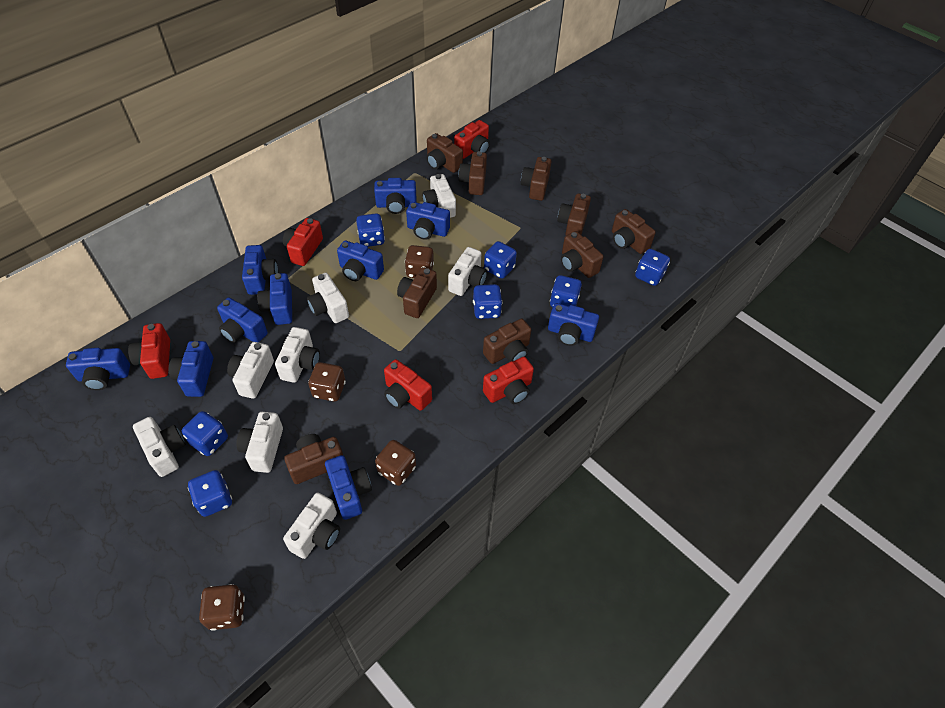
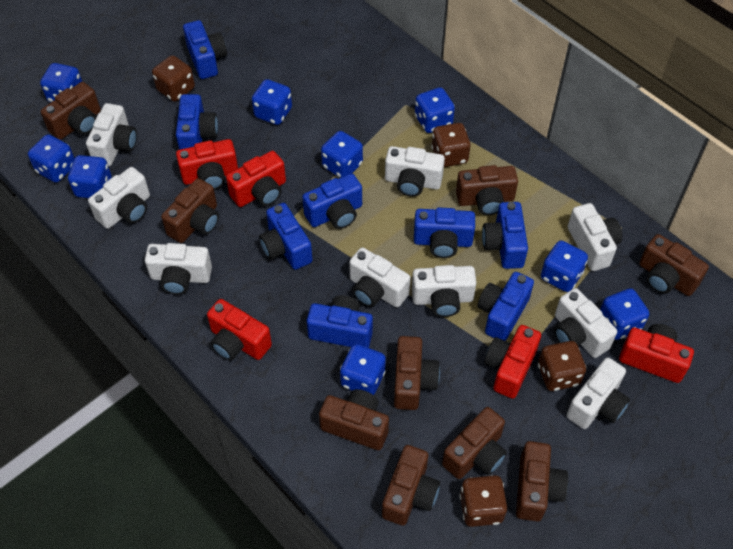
blue camera: [66,348,130,390] [169,341,213,397] [217,298,268,343] [242,245,278,295] [257,273,292,325] [325,455,372,520] [337,240,384,281] [374,178,417,214] [406,202,450,240] [548,303,599,346] = 10 -> [176,94,218,150] [183,20,227,79] [259,203,313,270] [302,173,362,229] [307,295,373,348] [414,208,475,258] [477,272,534,341] [482,202,528,269] = 8
blue dice: [182,411,228,456] [188,470,232,517] [356,213,385,247] [473,284,502,319] [484,241,517,279] [550,275,582,307] [635,249,670,286] = 7 -> [28,134,74,182] [40,63,83,102] [68,155,111,198] [252,79,292,125] [321,131,363,178] [340,344,386,395] [415,87,455,133] [541,241,588,292] [600,288,649,340] = 9
white camera: [133,417,186,477] [227,342,274,399] [236,412,283,473] [275,327,320,383] [283,493,340,559] [307,273,349,323] [422,174,456,218] [448,247,487,296] = 8 -> [86,103,137,166] [88,167,150,229] [145,243,212,295] [349,247,411,307] [385,146,445,197] [412,265,477,317] [554,288,617,358] [567,357,630,429] [568,203,623,271] = 9

